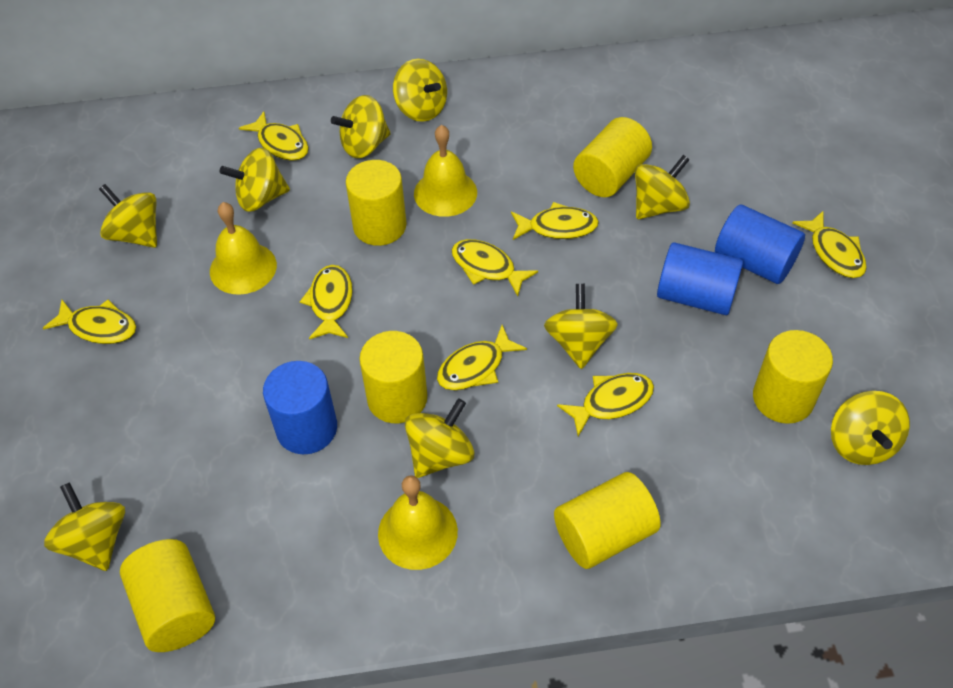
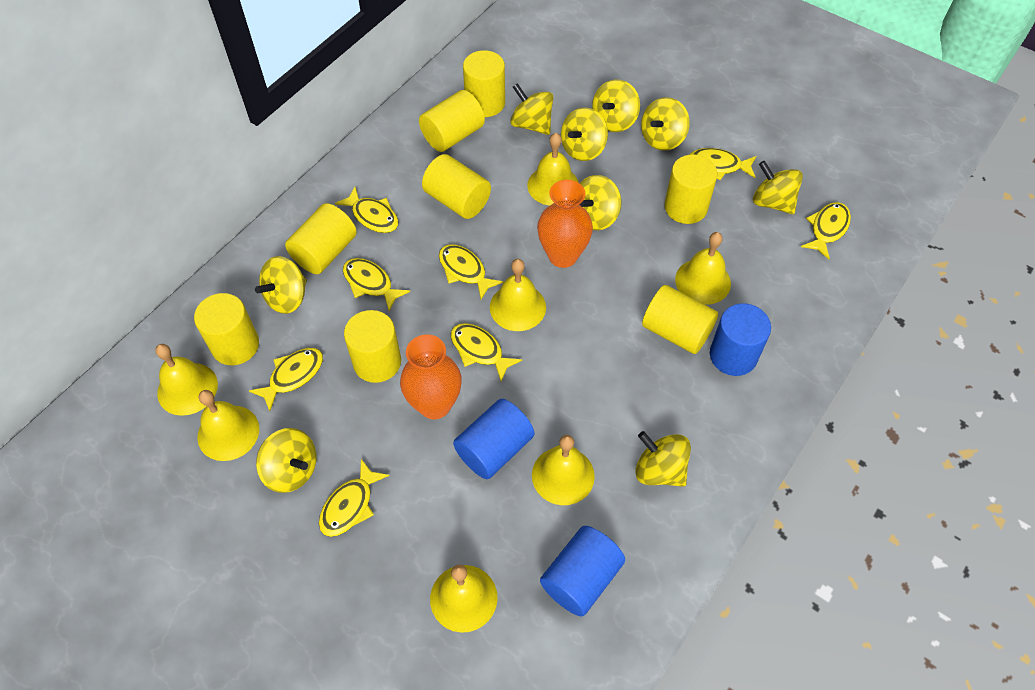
orange vase: none = 0 -> [400,334,462,419] [537,180,593,268] = 2
yellow bell: [210,202,277,295] [378,475,458,570] [414,125,477,217] = 3 -> [156,344,218,416] [197,390,259,461] [430,564,498,633] [490,259,546,331] [527,133,579,206] [532,435,595,505] [675,232,731,305] = 7
yellow cylinder: [120,539,215,652] [346,160,407,246] [359,331,427,423] [554,472,661,569] [573,117,652,197] [753,330,833,424] = 6 -> [194,293,259,365] [285,203,357,274] [344,310,401,383] [419,90,485,152] [422,154,491,219] [463,50,505,117] [642,285,718,354] [665,154,717,224] = 8

